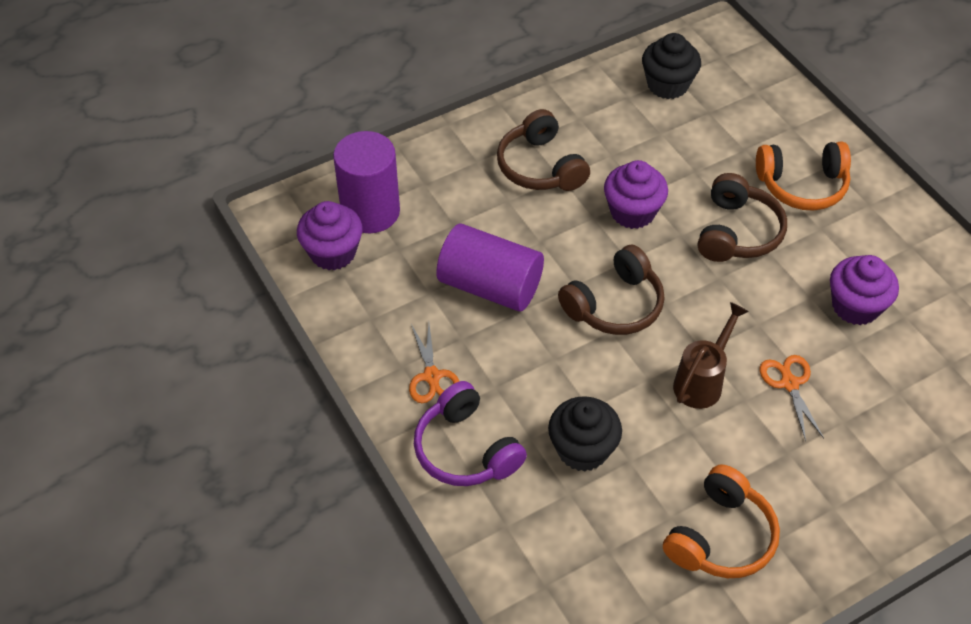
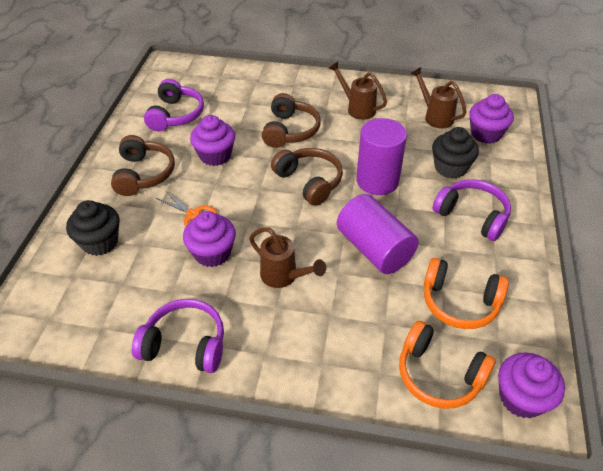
brown watering can: [673,302,749,409] = 1 -> [249,227,326,288] [328,62,387,120] [411,67,466,128] = 3
orange scissors: [409,324,460,403] [760,355,824,441] = 2 -> [156,191,217,227] = 1
purple cupcake: [297,201,363,270] [604,160,668,229] [830,255,899,325] = 3 -> [183,211,236,267] [190,115,235,166] [469,94,514,144] [498,352,565,418] = 4
purple headphones: [414,381,527,486] = 1 -> [132,299,224,373] [144,79,204,131] [433,179,511,241] = 3

